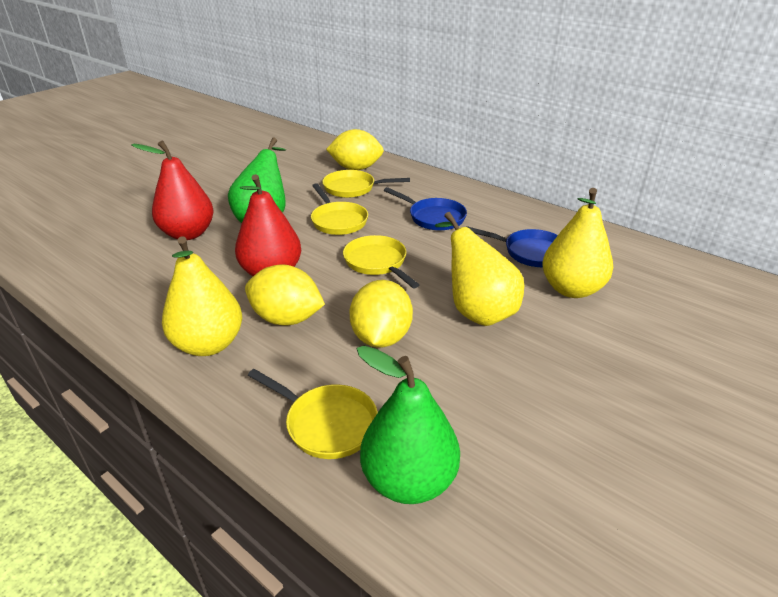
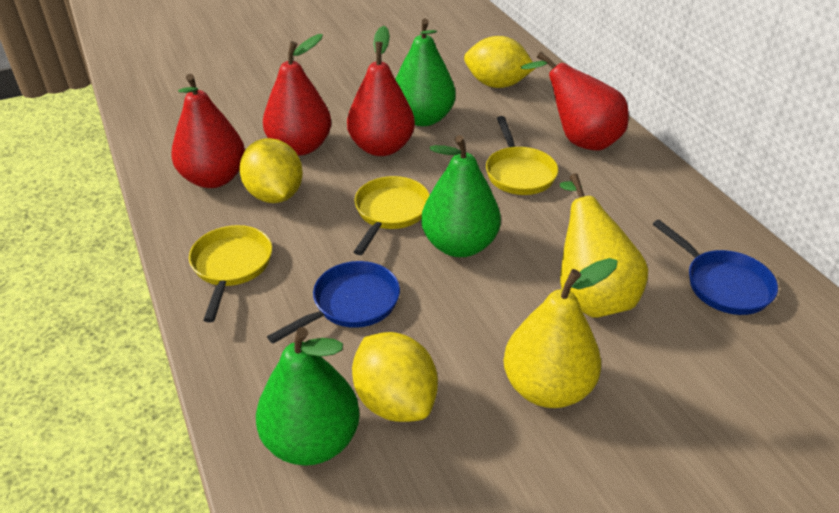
green pear: [228,137,286,223] [357,346,460,504] = 2 -> [256,327,360,466] [395,18,456,126] [421,135,501,257] = 3
red pear: [131,140,214,240] [235,174,301,276] = 2 -> [171,74,245,188] [263,34,331,156] [347,26,415,156] [521,52,629,151] = 4
yellow pan: [248,369,378,459] [311,183,368,235] [322,170,410,198] [343,235,419,288] = 4 -> [189,225,272,322] [354,176,430,255] [486,116,558,195] = 3
yellow pear: [162,236,242,356] [435,212,524,326] [542,188,613,298] = 3 -> [503,258,618,408] [560,173,648,318] = 2

